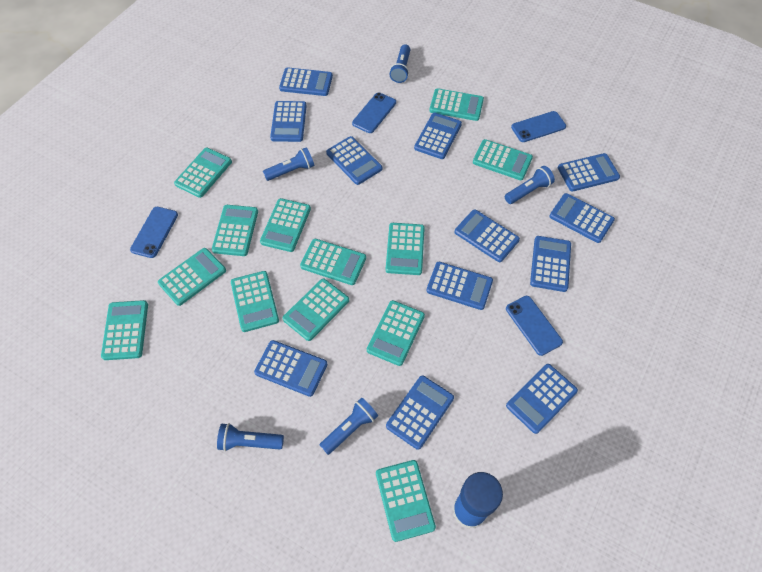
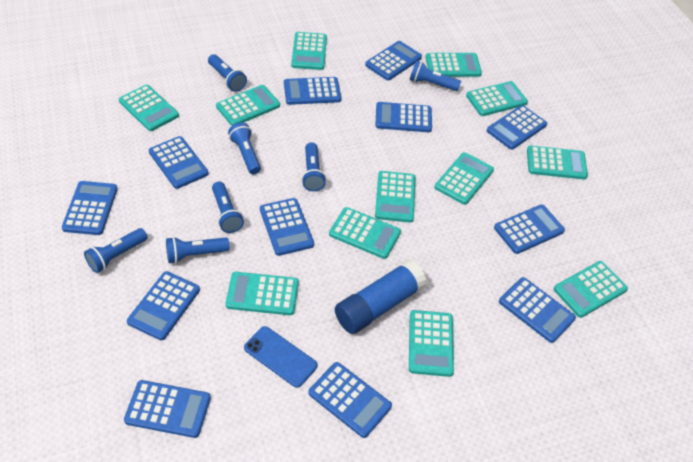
blue flashlight: [217,423,284,451] [263,147,314,181] [320,398,378,455] [390,44,410,83] [505,166,555,204] = 5 -> [84,228,148,273] [166,237,230,263] [208,54,247,92] [212,182,244,233] [228,122,261,174] [302,142,326,191] [410,60,461,91] = 7
blue phone: [130,207,178,258] [352,92,396,133] [506,296,563,356] [511,111,566,142] = 4 -> [244,326,317,388] = 1
turquoise calculator: [101,300,148,360] [158,248,226,306] [174,148,232,198] [212,205,258,256] [231,271,279,332] [260,198,311,252] [283,279,349,341] [300,239,366,285] [367,300,425,366] [376,460,436,542] [386,223,425,275] [429,88,484,121] [473,139,533,180] = 13 -> [119,85,179,131] [216,85,280,126] [225,272,299,315] [291,32,327,70] [329,207,401,259] [375,171,415,222] [409,310,454,377] [426,53,482,77] [435,152,494,205] [466,81,528,116] [527,146,588,179] [554,261,628,318] = 12

